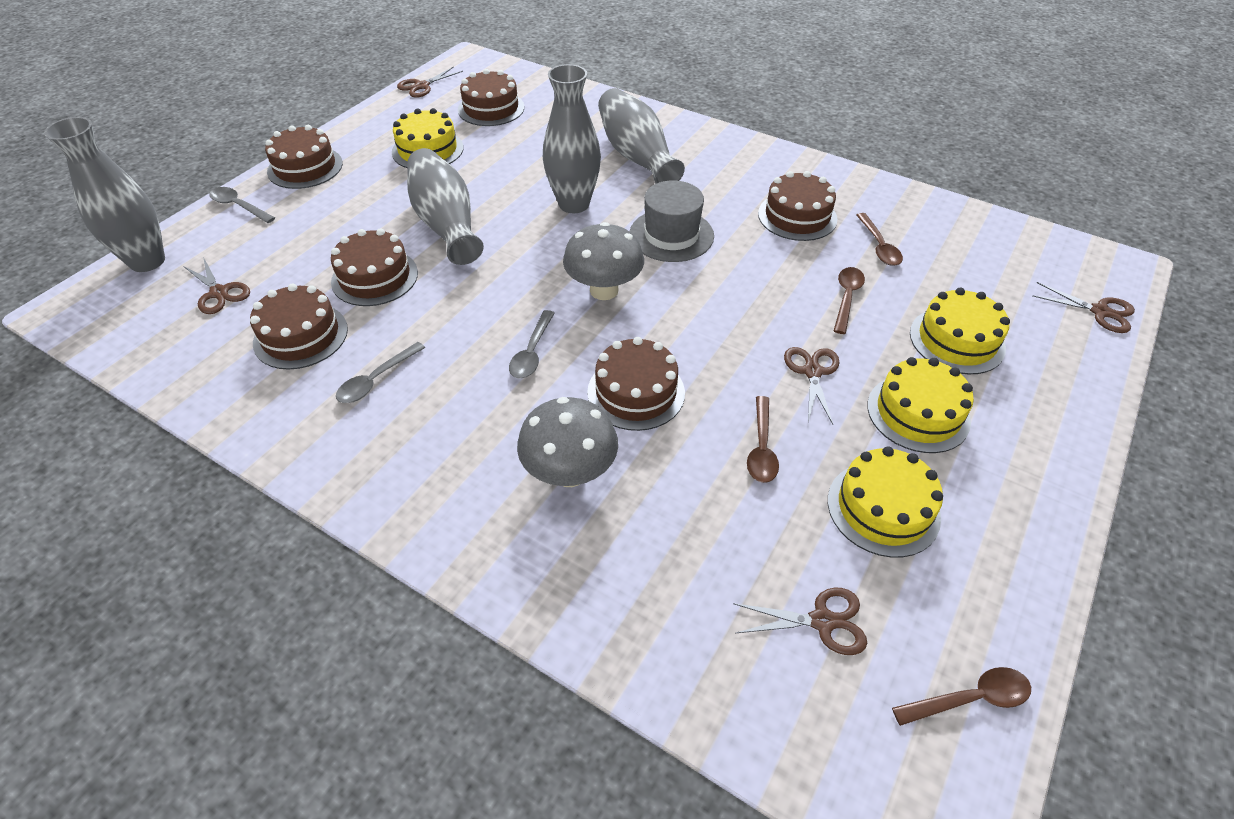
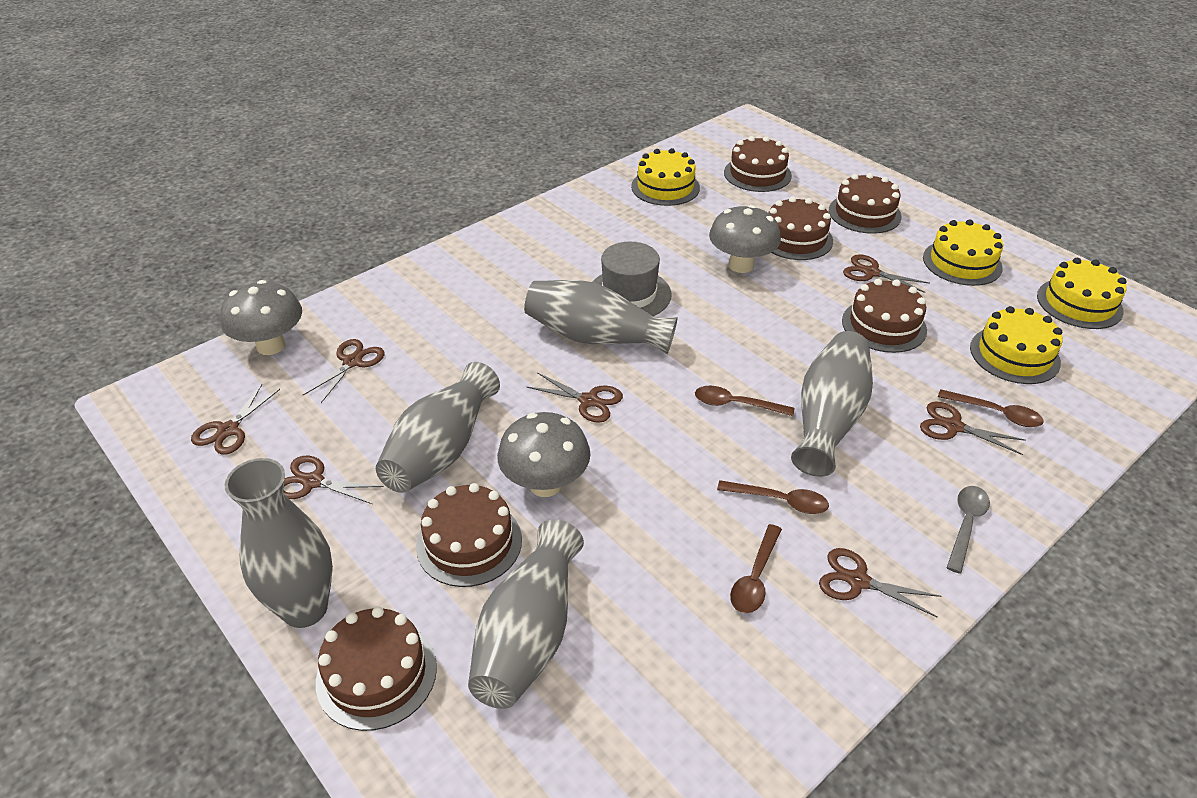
brown scissors: [184,257,250,314] [397,66,463,98] [733,588,867,655] [784,347,840,424] [1032,282,1135,333] = 5 -> [191,384,280,455] [284,456,384,504] [303,339,385,403] [527,372,623,423] [819,548,942,618] [843,254,930,293] [920,401,1026,455] = 7
grey mushroom: [517,397,618,487] [563,222,644,300] = 2 -> [220,280,302,355] [497,412,590,497] [709,205,781,273] = 3
grey spoon: [210,187,275,223] [336,342,425,403] [509,310,555,378] = 3 -> [947,486,990,574] = 1
grey vase: [44,117,165,272] [407,148,484,265] [543,64,601,213] [598,88,685,184] = 4 -> [225,458,333,628] [376,362,500,493] [468,519,584,709] [524,280,678,354] [791,331,873,477] = 5

